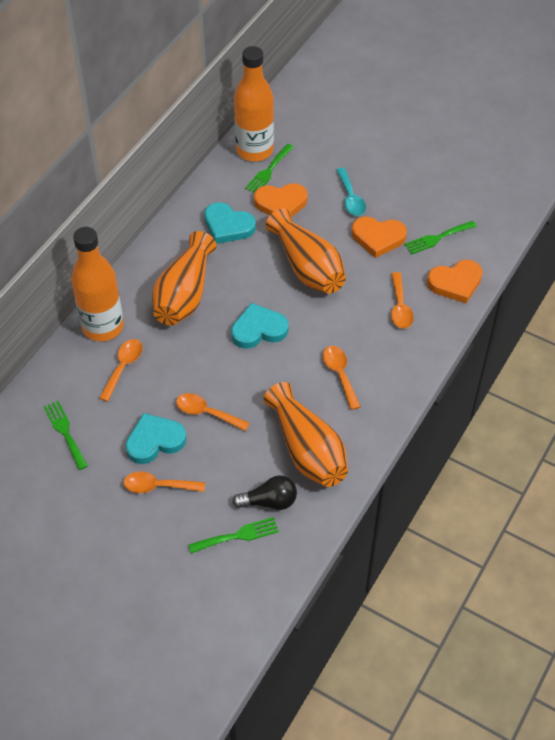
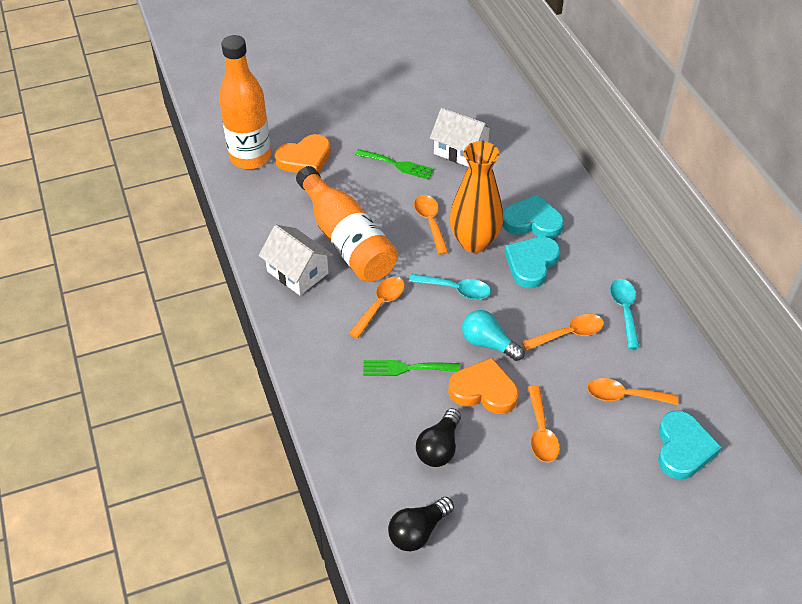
black light bulb: [232,475,297,510] = 1 -> [388,497,454,552] [416,408,461,467] = 2
green fork: [44,401,88,470] [188,517,279,553] [245,144,294,193] [404,221,477,255] = 4 -> [355,149,434,180] [363,360,460,376] = 2
orange heart: [254,183,308,217] [352,217,407,258] [427,260,483,303] = 3 -> [275,134,331,173] [448,358,518,414] = 2
orange vase: [152,231,216,326] [263,382,348,487] [266,208,346,294] = 3 -> [449,141,503,253] = 1
turquoise light bulb: none = 0 -> [462,310,525,361] = 1
turquoise spoon: [337,168,366,216] = 1 -> [409,274,491,300] [610,279,640,349] = 2
white house: none = 0 -> [259,225,333,295] [430,108,494,167] = 2

